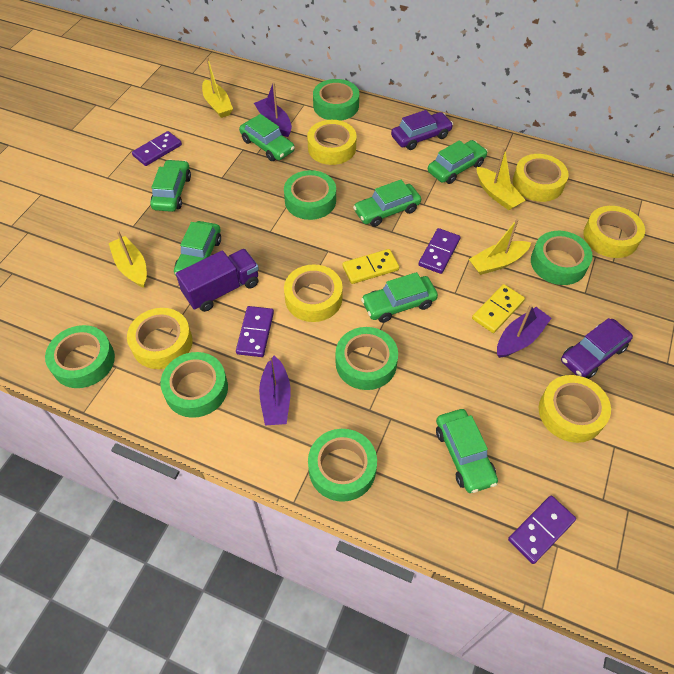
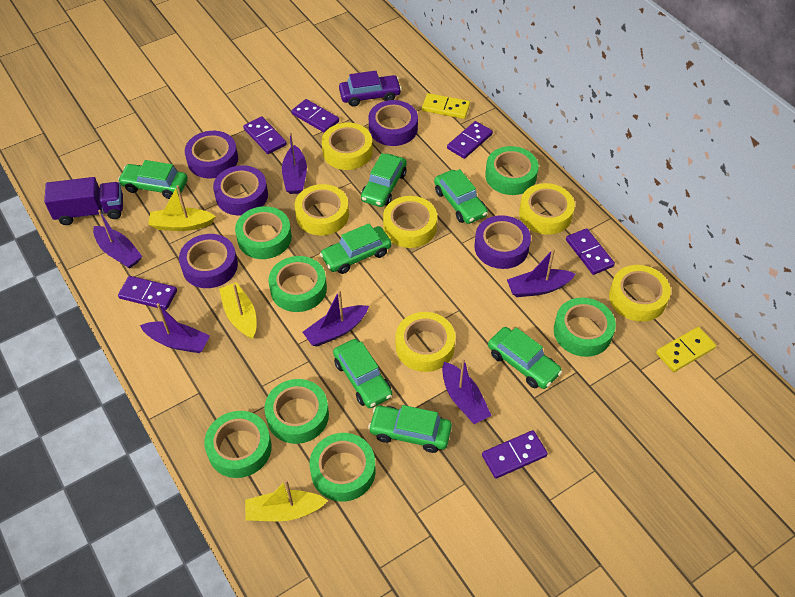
purple boat: [254,82,292,137] [259,355,291,426] [497,305,552,358] = 3 -> [93,210,142,269] [140,303,210,353] [282,132,307,194] [303,290,369,347] [442,358,492,424] [507,249,576,297] = 6
purple car: [391,110,453,150] [561,318,633,379] = 2 -> [339,71,402,107] = 1
purple domino: [132,131,182,166] [236,306,274,357] [418,228,460,274] [508,496,576,564] = 4 -> [118,276,177,310] [243,116,287,154] [292,99,339,133] [447,121,493,159] [482,430,548,479] [566,228,615,275] = 6
purple tape: none = 0 -> [179,234,238,288] [185,131,238,178] [213,165,268,215] [369,100,418,146] [474,215,531,269] = 5
yellow boat: [109,231,147,288] [202,57,233,118] [469,219,531,275] [477,148,526,210] = 4 -> [148,185,216,231] [219,282,257,339] [245,480,328,521] = 3

